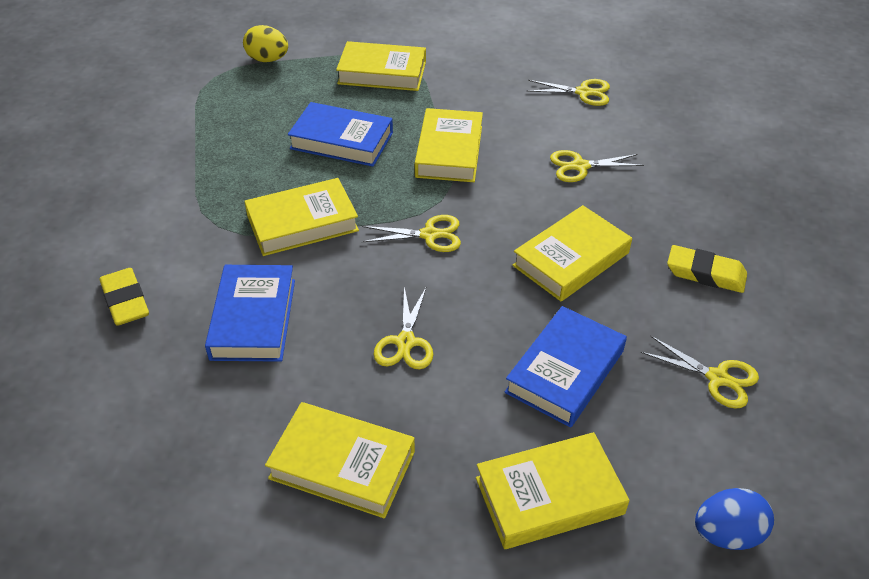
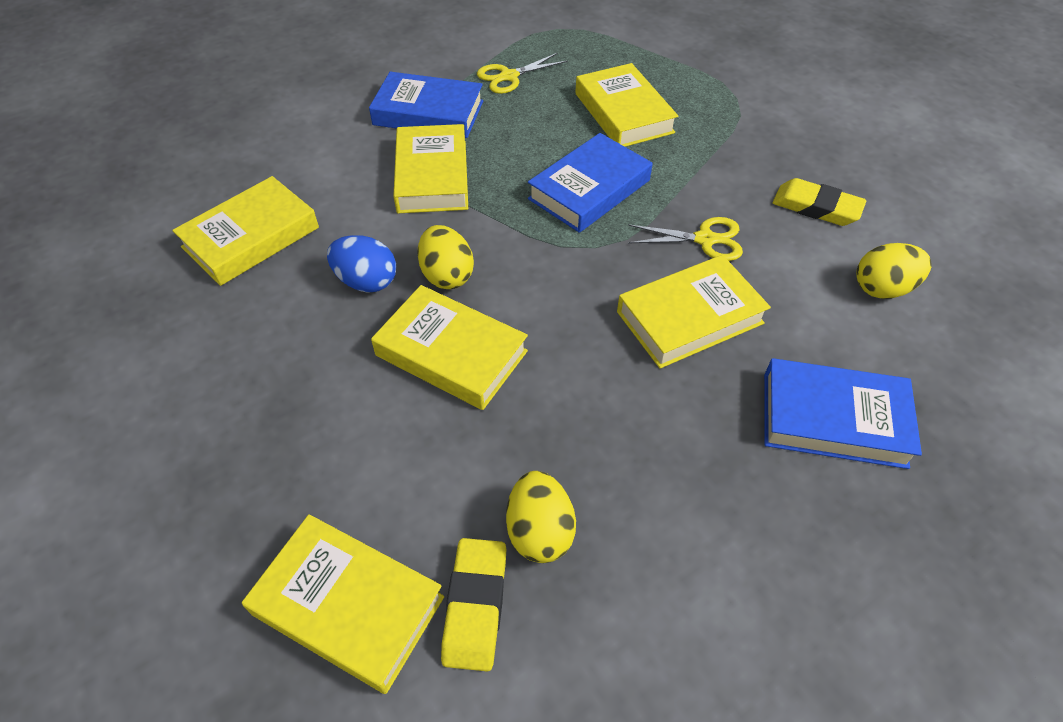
yellow egg: [243,25,288,62] = 1 -> [417,225,474,289] [506,471,576,563] [856,243,932,299] = 3
yellow scissors: [362,215,461,252] [373,287,434,369] [526,79,610,106] [550,150,644,182] [641,336,759,409] = 5 -> [477,53,568,94] [628,217,743,261] = 2

